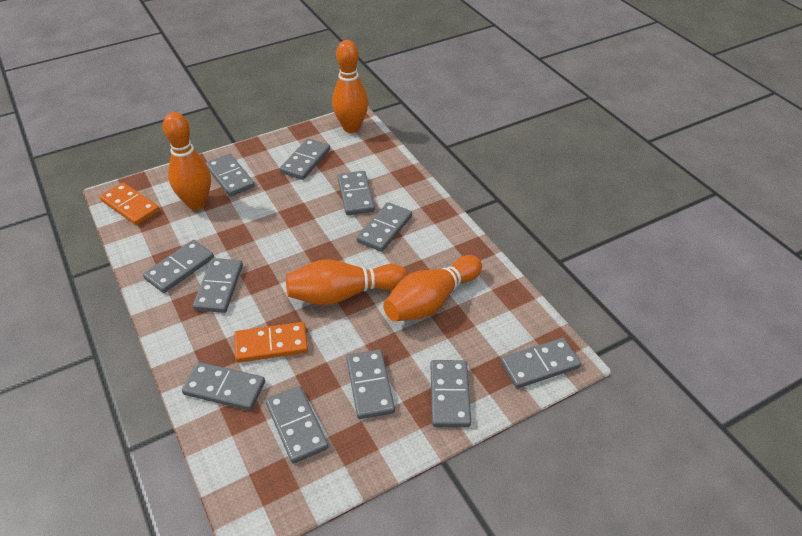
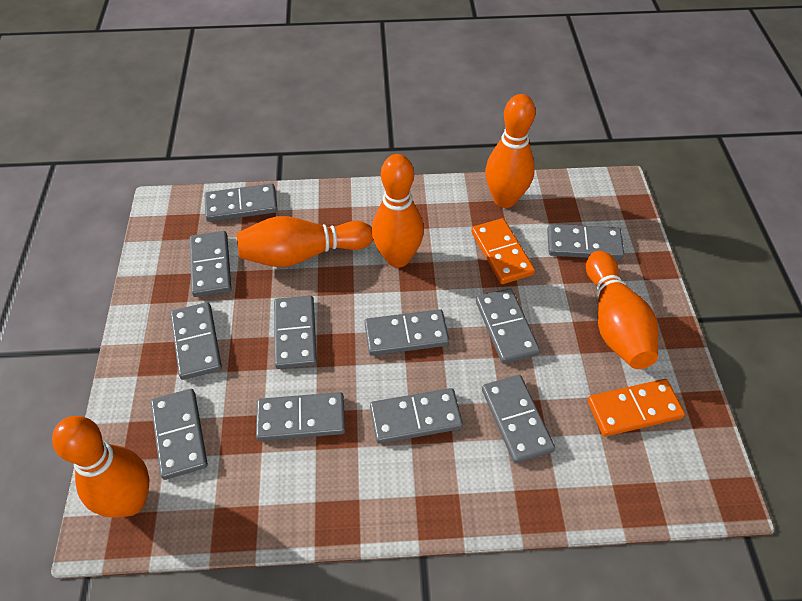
orange bowling pin: [163,112,211,210] [286,260,407,305] [332,40,368,133] [383,255,482,321] = 4 -> [52,416,149,517] [237,216,373,267] [372,154,424,268] [485,94,536,208] [586,251,658,369] = 5

